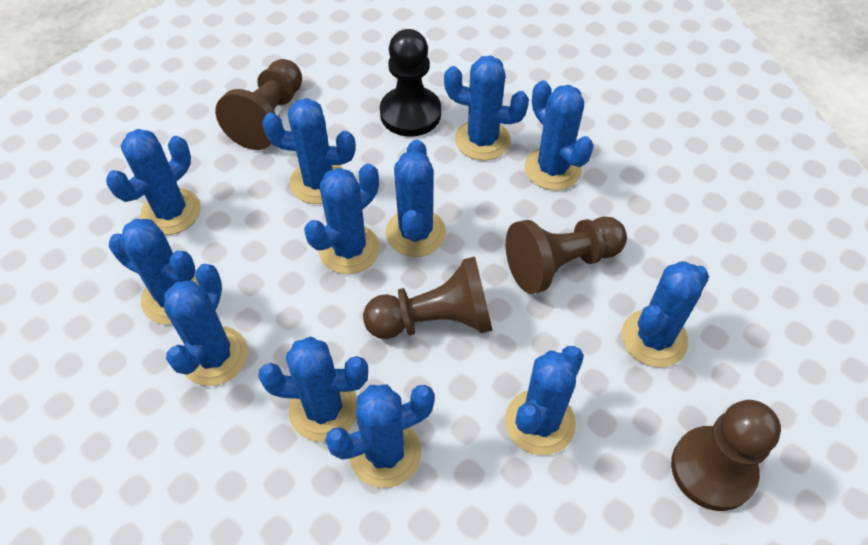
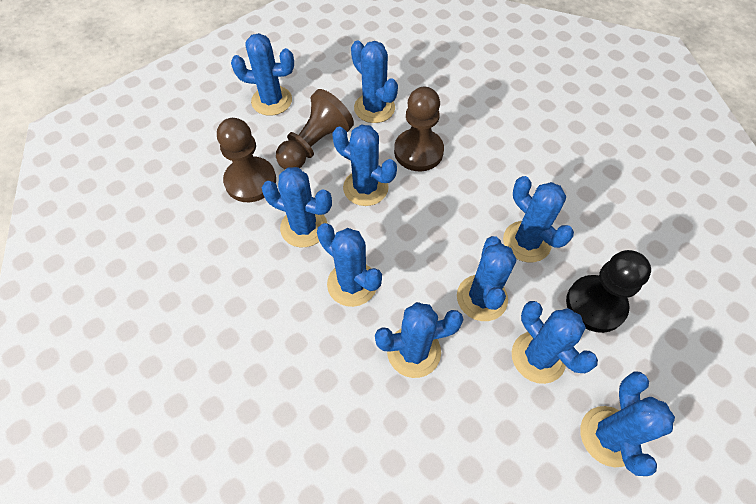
blue cactus: [106,129,201,235] [109,219,199,324] [164,263,248,386] [258,336,368,442] [262,98,355,204] [304,163,380,274] [325,385,435,488] [386,140,446,257] [444,55,529,161] [505,346,584,455] [525,81,594,190] [622,261,709,367] = 12 -> [231,33,294,116] [262,167,332,247] [317,223,382,307] [332,124,397,206] [351,40,398,123] [375,302,463,378] [457,236,517,321] [503,176,574,262] [512,301,598,384] [580,371,675,476] = 10
brown pawn: [215,59,302,150] [363,257,493,339] [506,217,627,294] [671,400,781,511] = 4 -> [217,118,276,202] [276,89,354,169] [394,87,444,171] = 3

